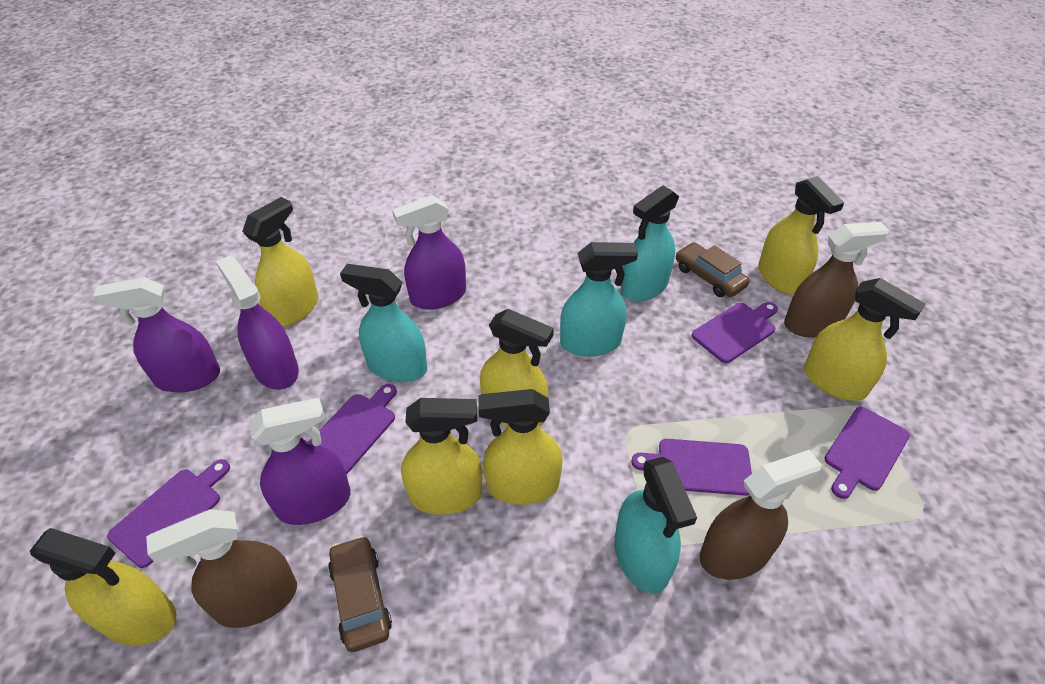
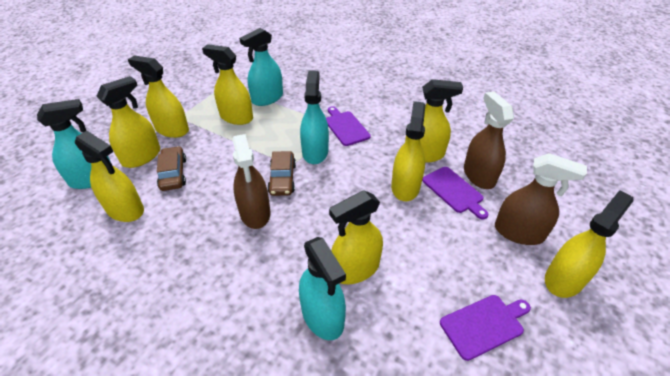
purple cutting board: [107,459,230,568] [309,384,397,475] [631,439,752,496] [692,302,778,363] [824,407,910,499] = 5 -> [326,106,371,146] [422,167,488,219] [440,295,531,361] = 3
purple spray bottle: [93,277,220,392] [216,255,299,390] [249,398,351,525] [392,195,466,310] = 4 -> none = 0
yellow spray bottle: [30,528,177,646] [242,197,318,327] [401,398,482,515] [479,389,563,505] [480,309,554,427] [758,176,844,295] [804,278,926,401] = 7 -> [75,131,144,222] [97,76,160,168] [128,55,189,138] [202,44,253,125] [329,190,383,284] [391,101,425,201] [405,79,463,163] [545,190,634,298] = 8

